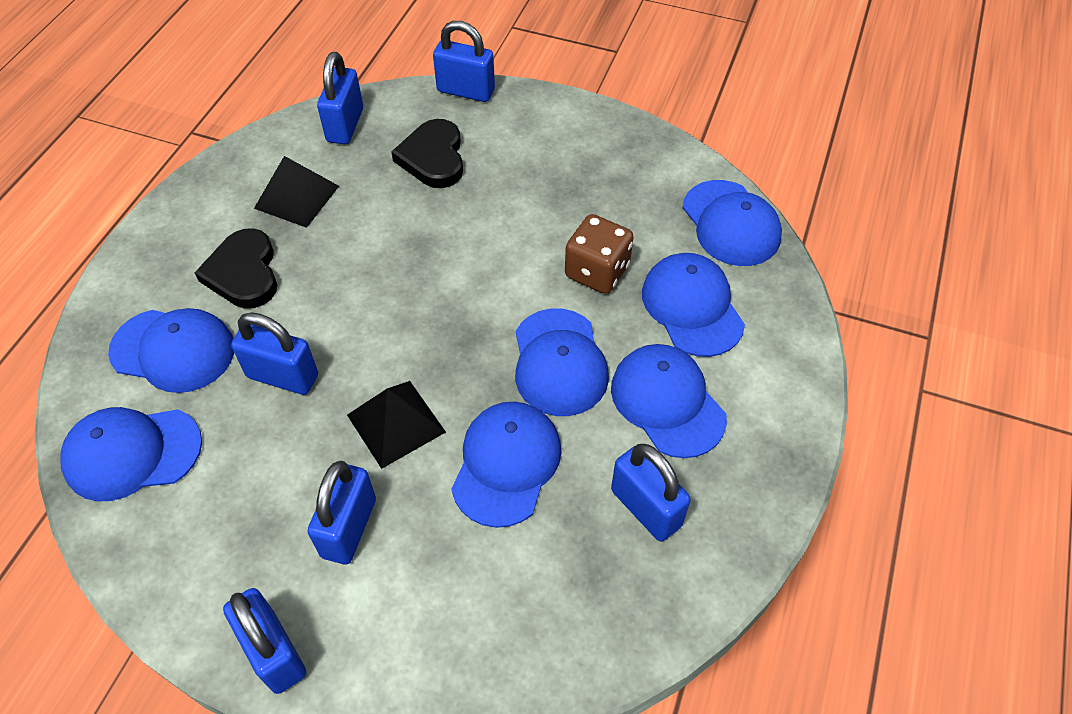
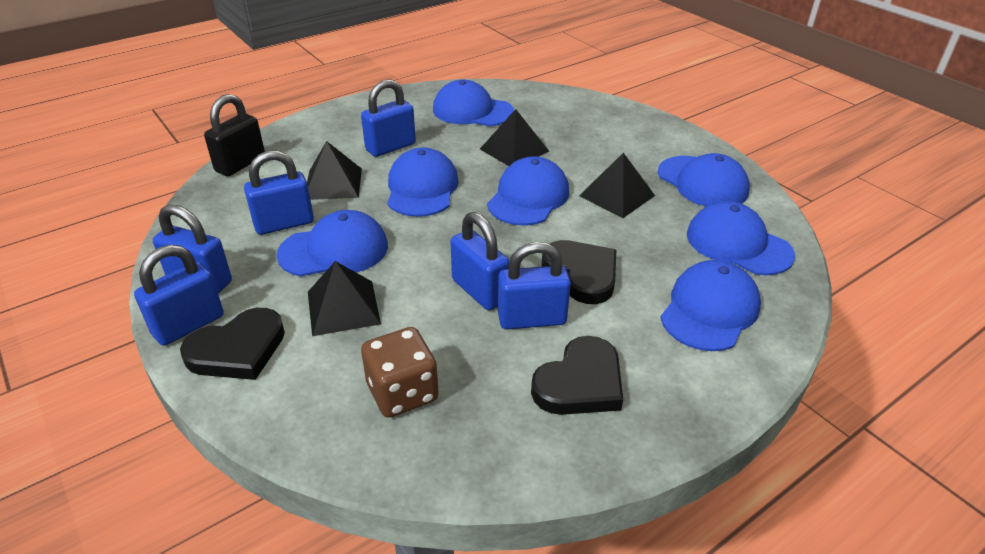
black heart: [195,228,277,309] [391,119,463,188] = 2 -> [180,308,285,380] [531,336,623,415] [542,240,616,304] = 3
black padlock: none = 0 -> [204,94,265,176] = 1
black pyramid: [254,156,339,228] [347,381,446,469] = 2 -> [307,141,362,200] [308,261,381,336] [480,109,549,166] [579,153,655,218] = 4

